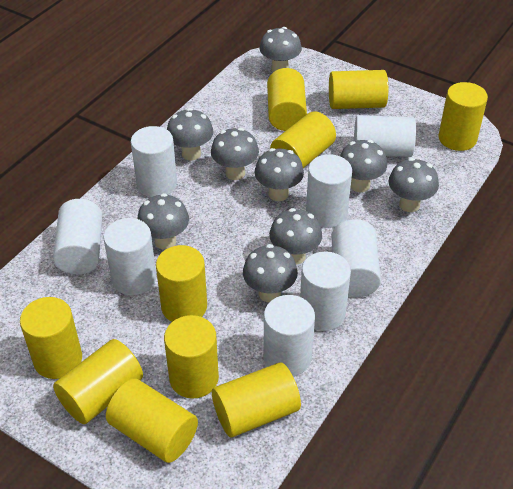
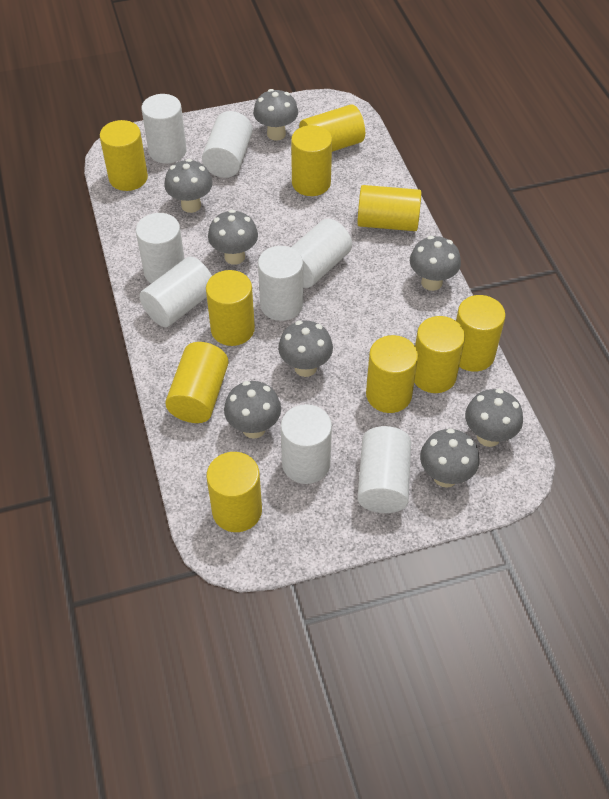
grey mushroom: [137,193,189,250] [167,108,213,160] [211,128,259,180] [243,244,298,302] [254,148,304,201] [259,27,302,72] [269,208,322,265] [340,140,387,192] [389,158,439,212] = 9 -> [164,159,213,213] [208,210,258,265] [224,381,281,439] [253,89,298,141] [278,321,333,377] [410,236,461,291] [420,428,479,488] [465,389,523,447] = 8

